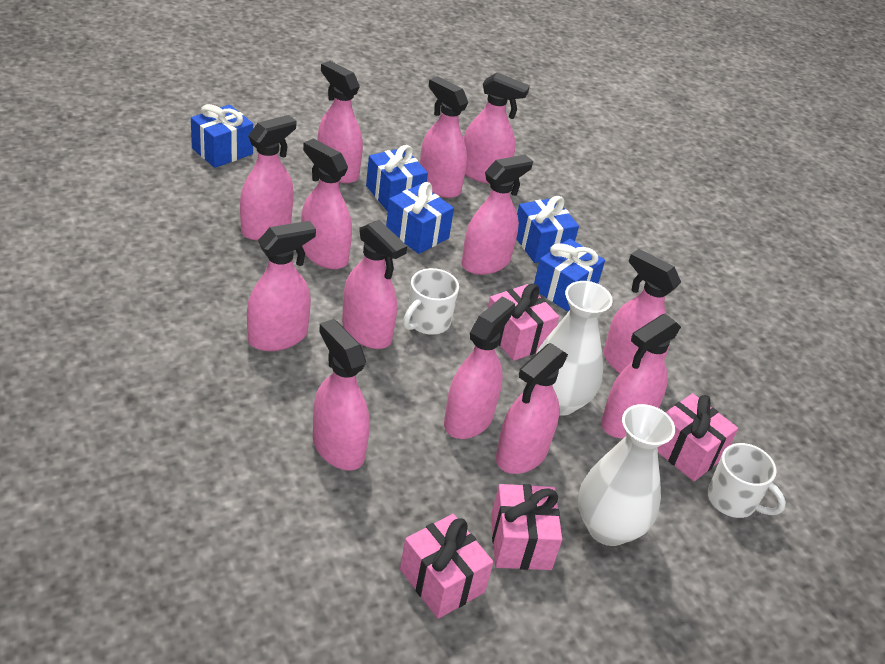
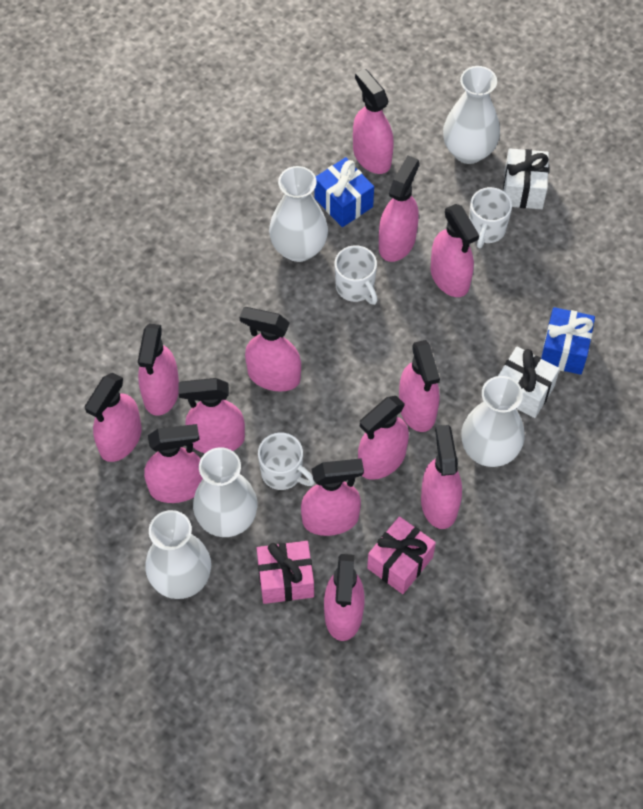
blue gift: [191,104,253,168] [366,145,428,212] [386,182,454,254] [516,196,579,263] [534,239,605,311] = 5 -> [314,157,374,227] [541,307,595,375] = 2
pink gift: [400,514,494,619] [488,284,559,361] [491,484,562,570] [657,393,738,481] = 4 -> [257,541,314,604] [367,516,436,594] = 2
white gift: none = 0 -> [498,347,560,418] [503,148,549,209] = 2
white mug: [403,268,459,335] [708,443,786,518] = 2 -> [258,433,315,490] [335,245,378,305] [469,187,512,248] = 3
white vase: [535,281,613,416] [578,404,675,546] = 2 -> [145,510,211,599] [193,447,258,537] [269,166,328,262] [443,66,500,164] [461,376,524,467] = 5

